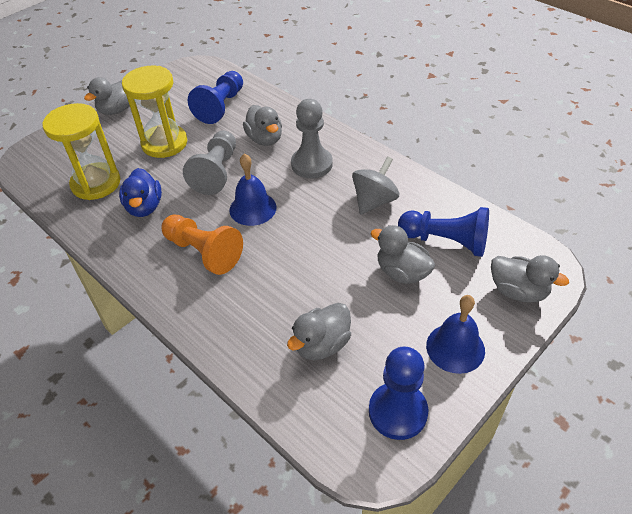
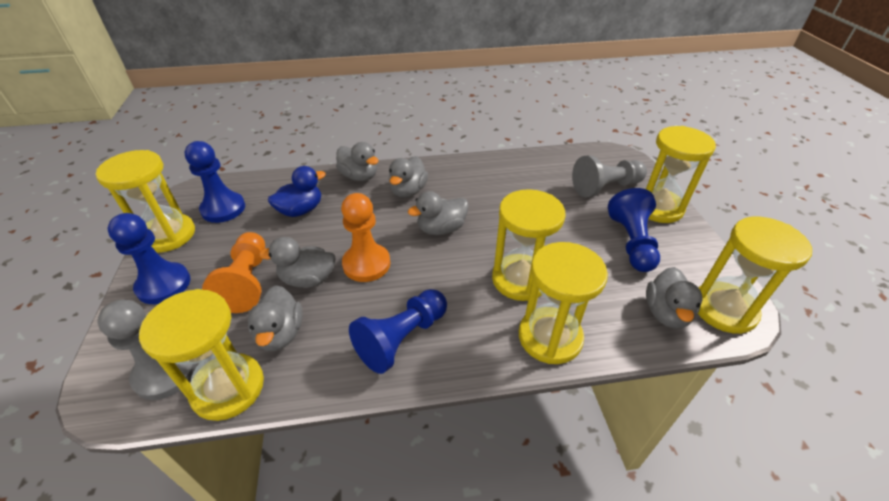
blue bell: [229,153,277,226] [426,295,485,374] = 2 -> none = 0
blue pawn: [188,71,243,124] [369,347,428,440] [398,207,489,257] = 3 -> [108,213,190,304] [185,141,245,223] [349,289,447,374] [608,188,660,272] = 4
grey duck: [84,77,130,115] [243,105,282,146] [287,303,351,360] [370,225,435,284] [491,255,569,303] = 5 -> [248,285,303,351] [259,237,336,288] [336,142,379,181] [389,156,428,198] [408,191,469,235] [646,267,702,329] = 6
grey spinning top: [352,156,399,215] = 1 -> none = 0
orange pawn: [161,215,243,275] = 1 -> [202,232,265,313] [341,193,390,282] = 2
yellow hourglass: [42,103,120,200] [122,66,187,158] = 2 -> [96,150,195,253] [139,289,264,421] [492,189,566,301] [519,242,608,364] [646,126,716,223] [698,217,812,334] = 6

